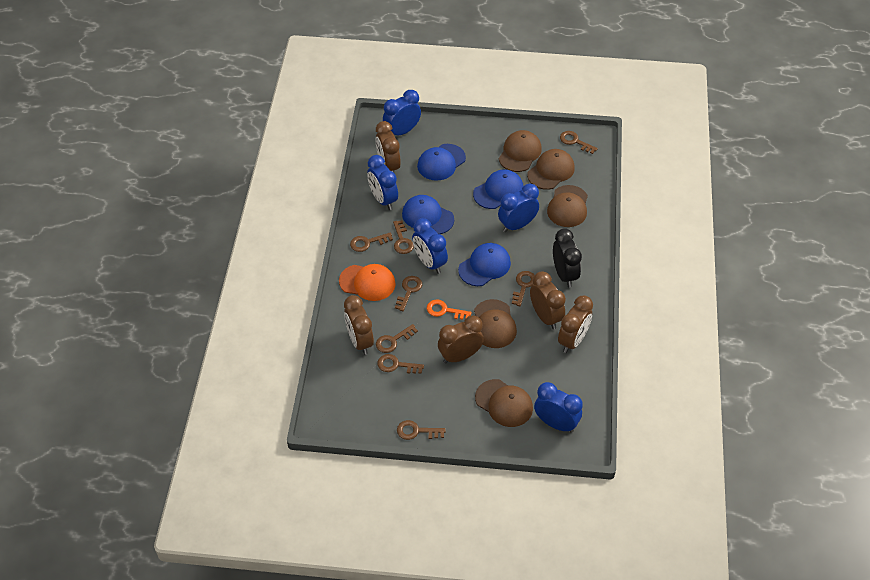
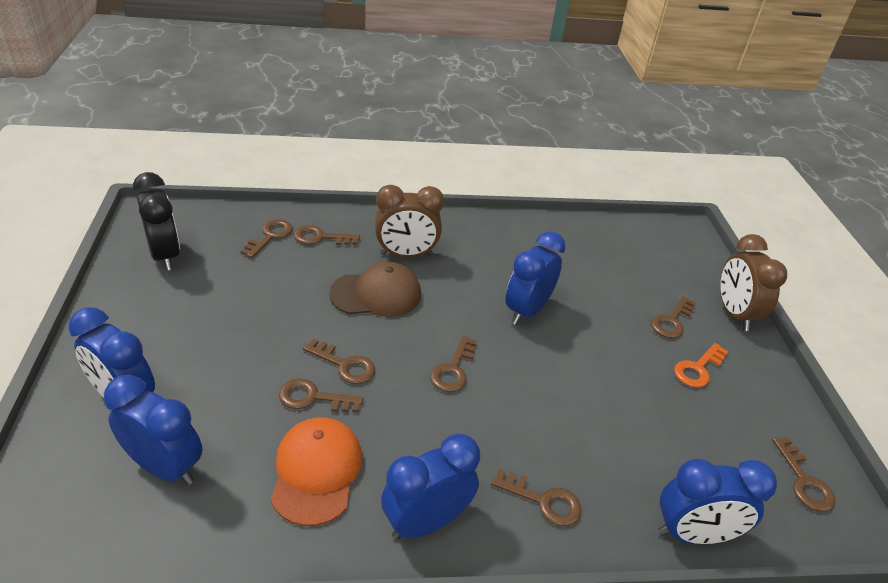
blue cap: [402,195,454,234] [417,144,466,181] [458,243,511,286] [473,169,524,209] = 4 -> none = 0
brown cap: [474,299,517,348] [475,379,533,427] [499,130,542,172] [527,149,575,190] [547,185,588,227] = 5 -> [329,262,421,317] = 1
brown clock: [344,295,374,355] [376,121,401,172] [438,315,484,363] [530,271,566,330] [558,296,593,353] = 5 -> [375,185,444,257] [720,234,787,331] = 2

